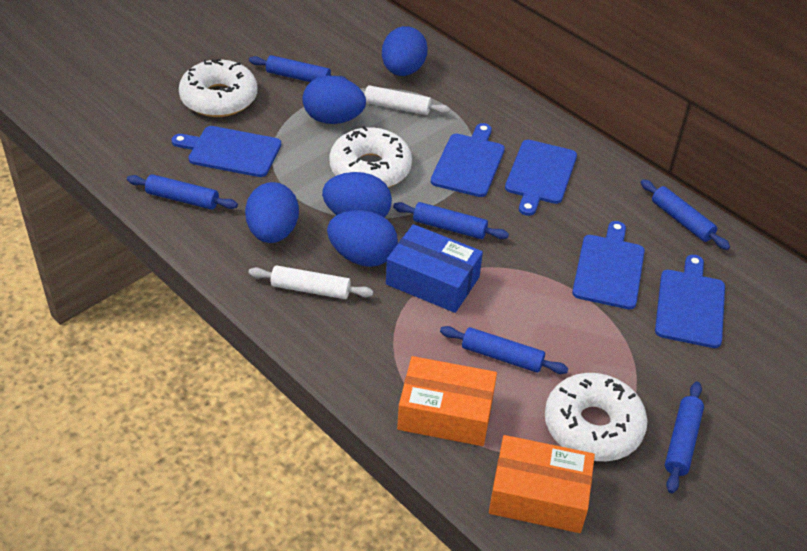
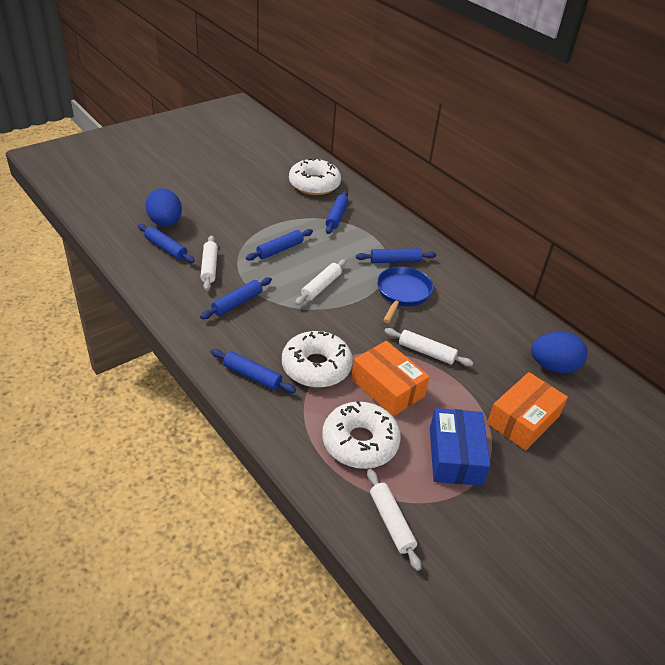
blue cutting board: [172,126,281,177] [431,123,505,197] [505,140,577,216] [572,221,645,309] [655,255,725,348] = 5 -> none = 0
blue egg: [245,182,299,243] [303,75,366,124] [322,172,392,218] [327,210,398,267] [382,26,428,76] = 5 -> [145,189,182,227] [531,331,587,373] = 2
blue pan: none = 0 -> [377,267,433,323] = 1
white rolling pin: [248,265,374,299] [362,85,450,115] = 2 -> [200,235,218,291] [295,259,347,305] [367,469,422,571] [384,328,473,366] = 4

